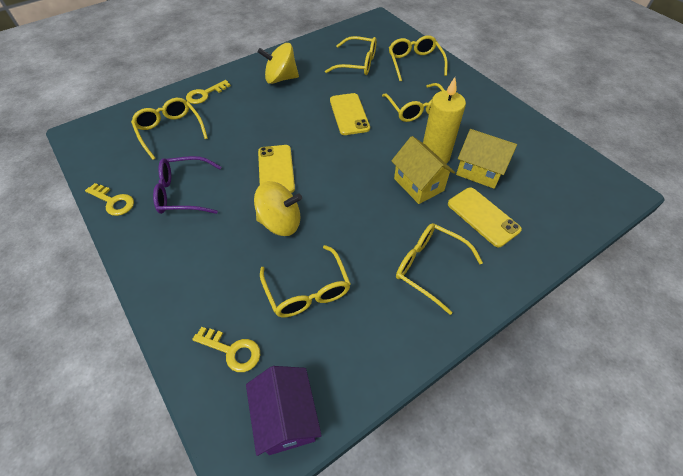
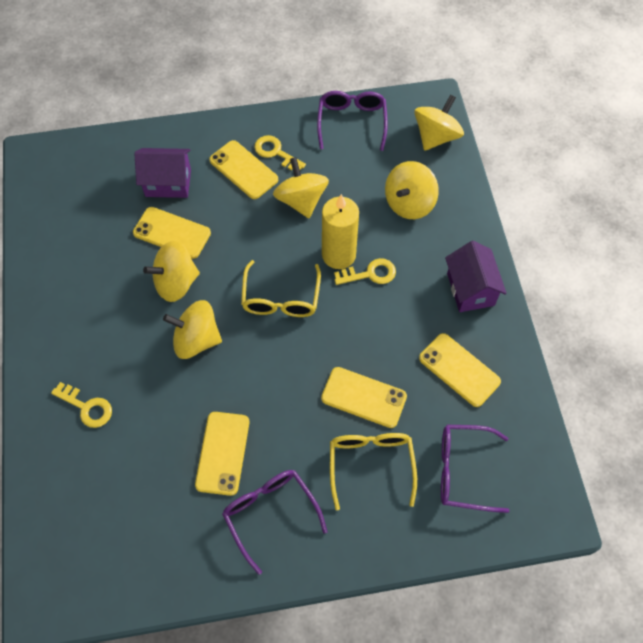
purple glasses: [153,156,221,214] = 1 -> [222,470,328,575] [317,91,388,151] [441,425,509,513] = 3
purple house: [246,366,322,456] = 1 -> [134,148,191,198] [445,241,507,312] = 2
yellow glasses: [131,98,208,160] [260,245,351,317] [325,36,377,75] [382,83,445,122] [389,36,448,81] [396,223,483,315] = 6 -> [241,260,321,317] [330,433,417,510] = 2
yellow house: [391,136,455,204] [456,129,517,189] = 2 -> none = 0
yellow phone: [258,145,295,193] [330,93,370,135] [448,187,522,247] = 3 -> [133,207,211,259] [195,412,249,496] [209,140,278,199] [321,367,407,428] [419,333,501,407] = 5
yellow spinning top: [254,181,302,236] [258,43,299,84] = 2 -> [143,241,200,302] [163,300,222,359] [273,157,329,218] [385,161,439,219] [414,95,464,151] = 5

